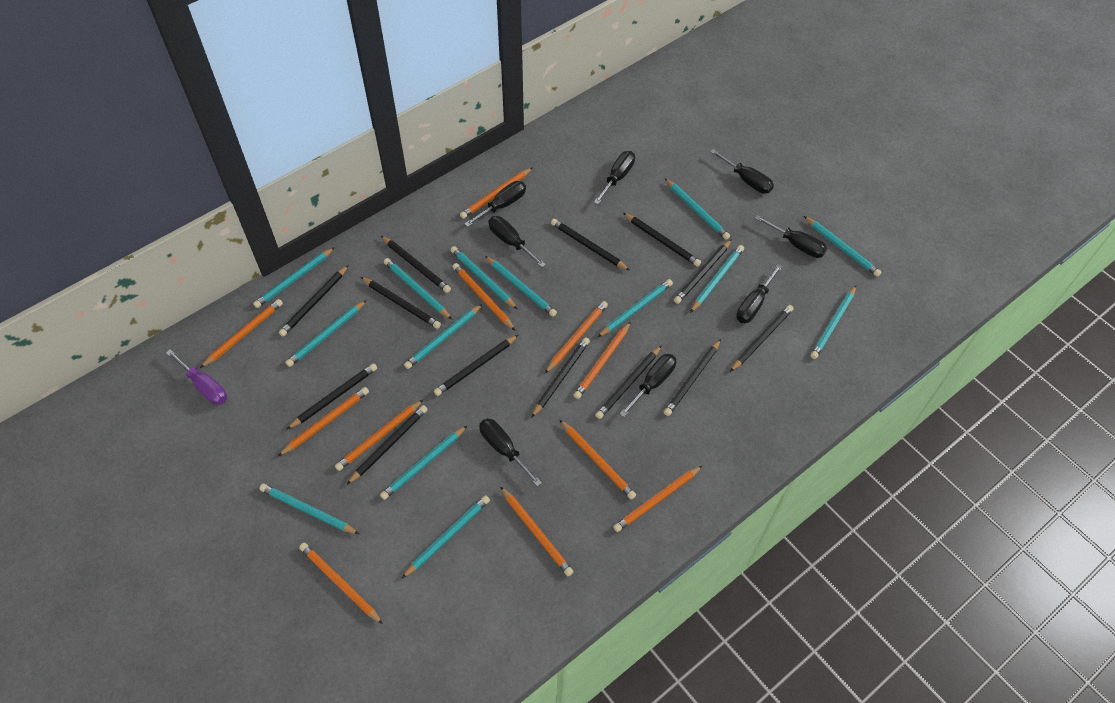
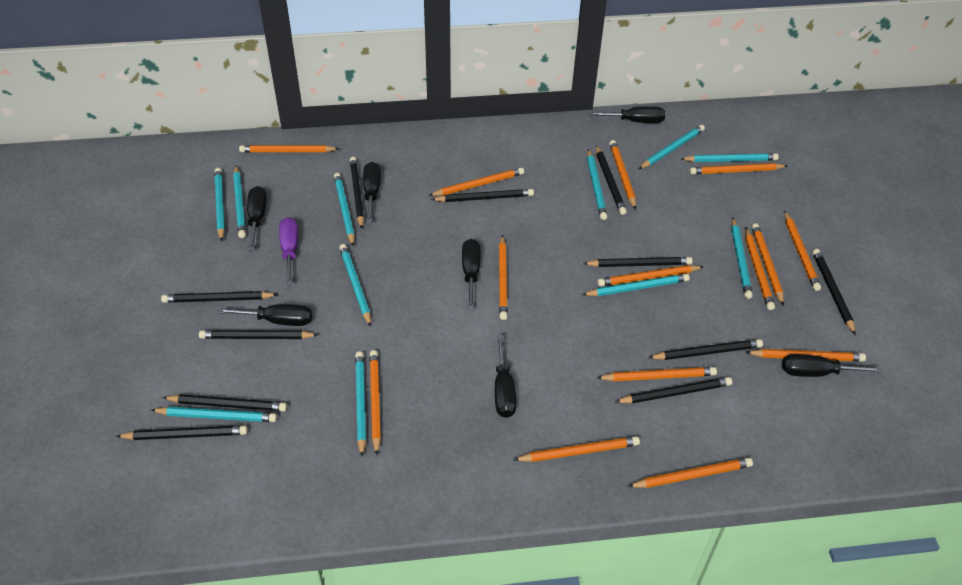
black pencil: [279,265,349,336] [286,363,377,430] [347,405,428,484] [361,277,441,329] [381,236,451,293] [434,335,518,396] [531,337,590,418] [551,219,629,270] [595,345,662,419] [623,213,701,267] [664,339,721,416] [674,239,732,304] [730,305,794,372] = 13 -> [116,425,248,440] [161,291,278,303] [162,394,287,411] [199,330,318,339] [350,157,364,229] [431,189,534,202] [583,257,693,267] [596,145,627,215] [615,377,732,403] [648,339,763,360] [812,249,856,335] = 11
black screwdriver: [464,181,526,227] [479,418,542,487] [488,216,546,267] [594,151,635,204] [620,354,676,417] [710,149,774,194] [736,264,782,323] [755,215,827,258] = 8 -> [218,304,312,326] [247,186,267,250] [363,162,381,223] [462,239,481,309] [495,335,517,418] [588,106,665,123] [782,354,882,377] = 7
orange pencil: [200,299,283,368] [278,387,369,456] [299,543,383,624] [335,400,423,471] [452,263,516,331] [460,167,533,219] [500,486,573,576] [545,301,608,373] [559,419,636,500] [573,321,631,399] [613,465,703,532] = 11 -> [239,145,339,152] [370,350,381,455] [428,167,524,196] [499,235,508,320] [514,436,640,462] [597,265,704,287] [597,367,717,381] [609,140,636,210] [628,457,753,488] [690,163,787,174] [745,227,775,310] [745,349,866,361] [751,223,784,306] [784,211,821,291] = 14
turquoise pencil: [253,247,335,308] [259,484,359,534] [285,300,367,367] [380,426,467,500] [384,258,452,319] [401,495,490,579] [404,304,483,369] [450,246,517,309] [485,256,557,317] [598,279,673,337] [665,178,730,240] [690,245,744,313] [804,216,881,277] [810,286,856,359] = 14 -> [151,406,277,422] [214,168,225,242] [233,166,246,238] [334,173,355,247] [339,244,371,327] [355,351,366,457] [582,273,689,296] [587,149,607,220] [639,125,705,169] [681,153,779,162] [731,218,753,299] = 11

